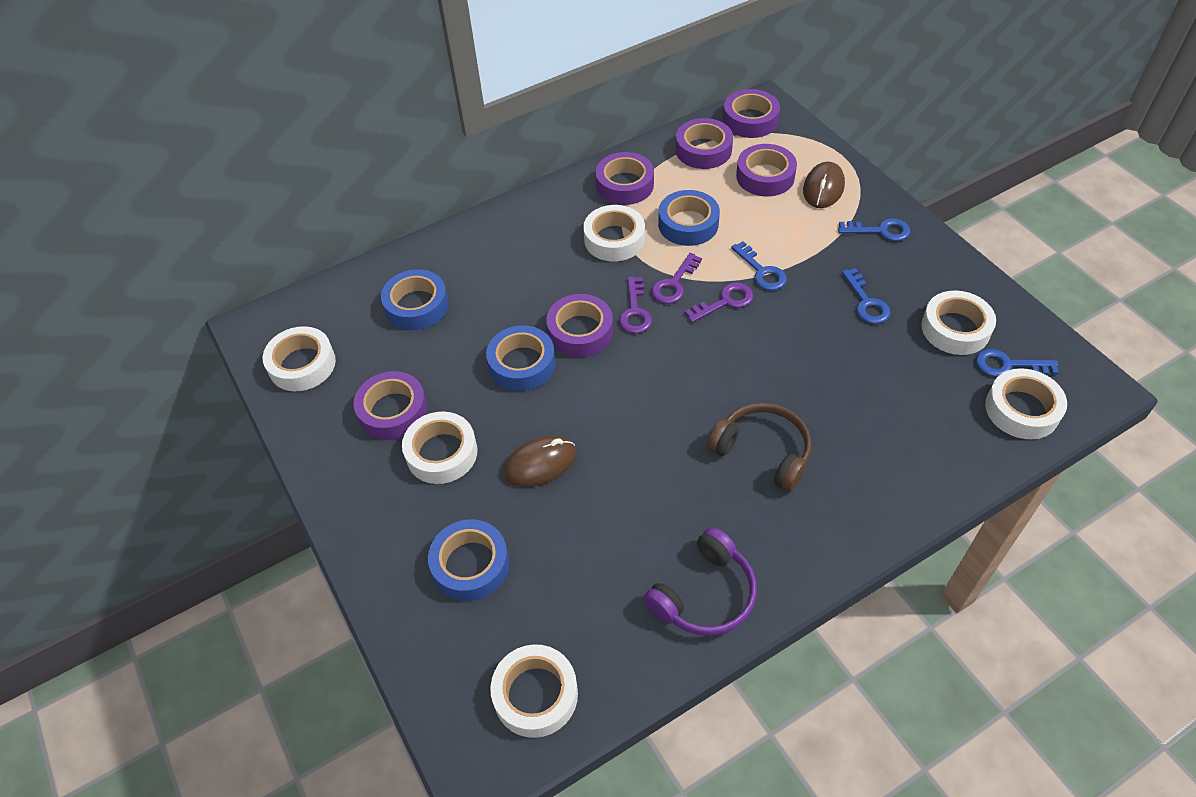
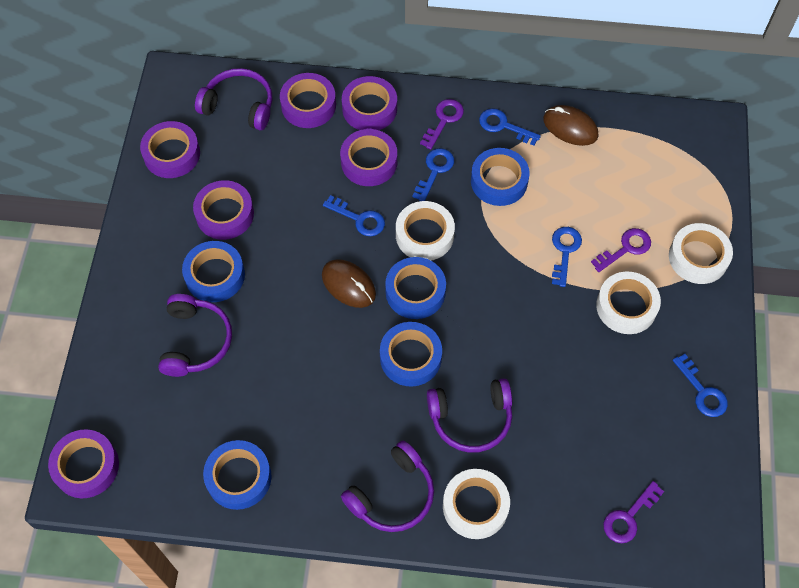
blue key: [731,241,787,291] [838,218,910,241] [842,268,891,324] [976,349,1059,377] = 4 -> [323,195,385,236] [412,148,454,201] [479,108,541,146] [552,227,582,287] [673,354,728,417] = 5
blue tape: [381,269,449,330] [428,519,509,601] [486,325,556,391] [658,190,720,246] = 4 -> [182,241,245,302] [203,440,271,510] [380,322,442,387] [385,257,446,319] [471,148,530,206] = 5
brown headphones: [707,403,812,492] = 1 -> none = 0
purple headphones: [644,527,757,636] = 1 -> [158,294,232,377] [195,68,272,130] [341,441,434,532] [427,378,512,453] = 4
white tape: [263,326,336,391] [402,412,478,484] [490,644,578,738] [583,205,645,262] [921,290,996,355] [985,368,1067,439] = 6 -> [396,201,455,260] [443,469,510,539] [596,271,661,334] [669,223,733,284] = 4

